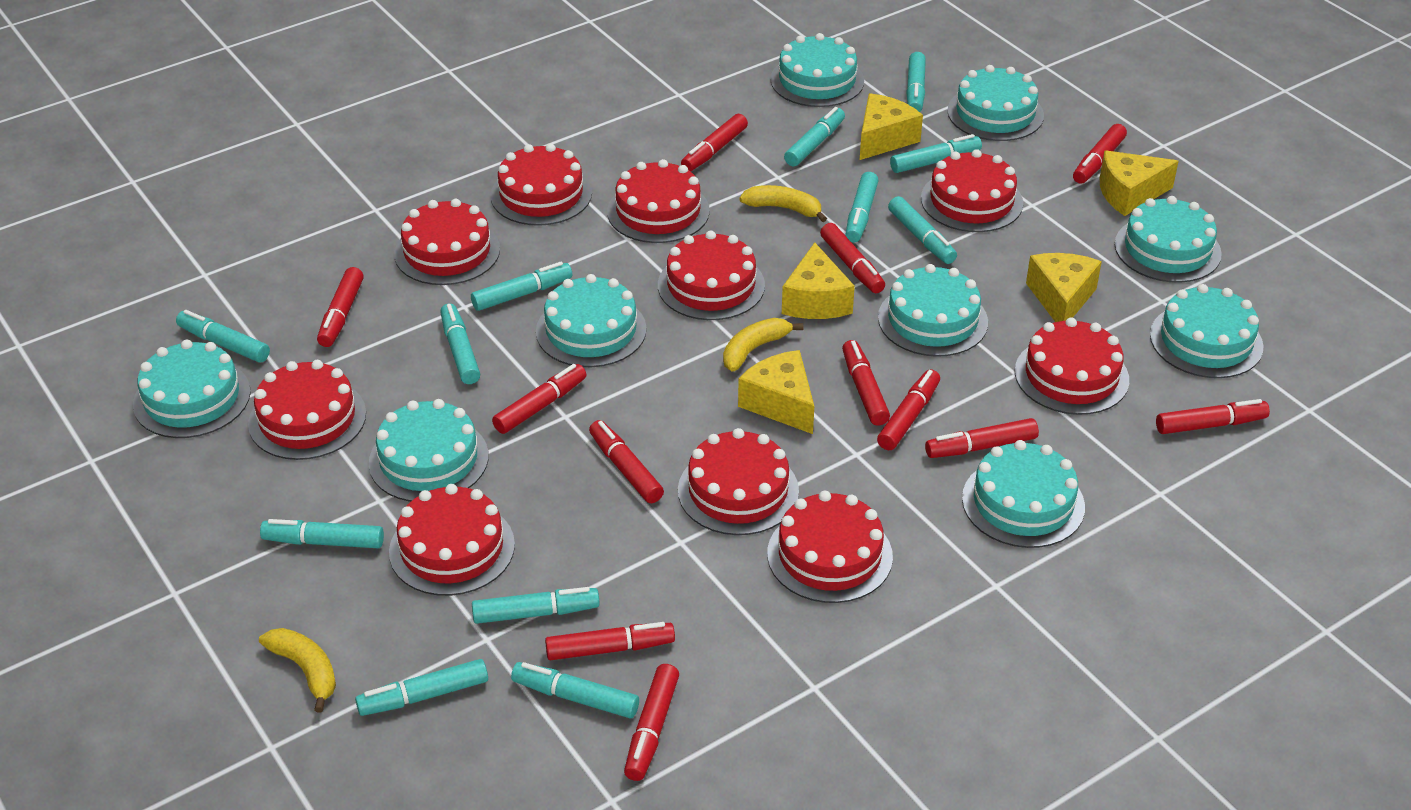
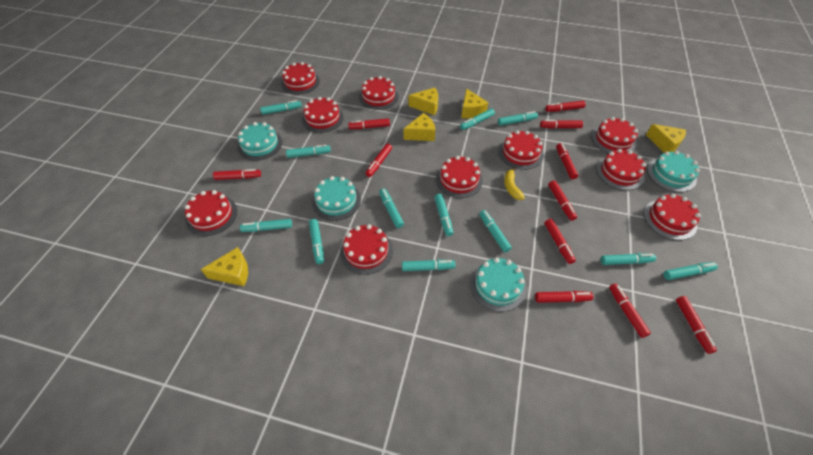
red marker: [317,267,364,347] [492,364,587,434] [545,622,675,660] [589,420,664,503] [624,664,679,781] [681,114,748,171] [820,223,885,293] [842,340,890,426] [877,369,940,450] [925,418,1039,458] [1073,124,1127,184] [1156,399,1270,434] = 12 -> [213,169,261,180] [348,118,390,129] [365,143,392,177] [535,291,593,303] [540,120,583,129] [545,101,586,112] [545,219,576,264] [548,180,577,221] [556,143,578,179] [609,283,651,338] [676,296,717,354] = 11
turquoise cake: [133,340,251,438] [369,399,489,502] [536,274,647,367] [770,33,864,107] [878,264,988,357] [947,65,1044,141] [962,440,1085,548] [1115,196,1222,283] [1150,284,1264,378] = 9 -> [238,122,282,160] [312,176,361,221] [470,257,526,312] [647,151,700,192] = 4
yellow banana: [259,628,336,712] [723,318,803,372] [739,185,827,222] = 3 -> [504,167,525,200] = 1

